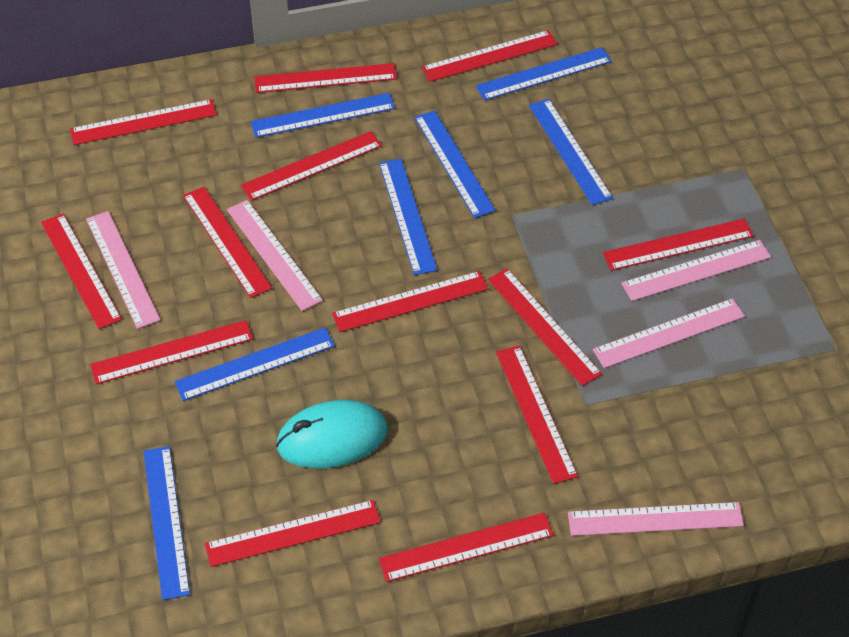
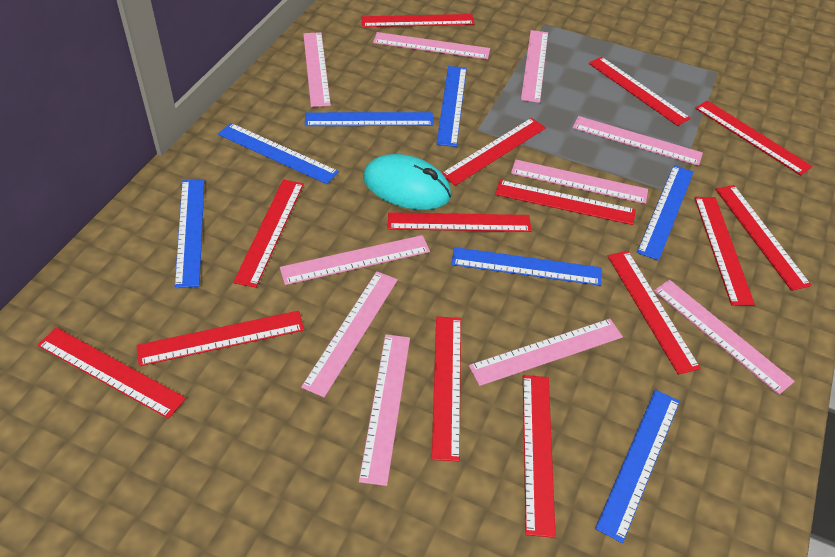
pink ruler: [86,211,160,329] [227,200,323,311] [568,502,744,536] [593,298,745,368] [621,240,771,301] = 5 -> [280,235,430,285] [301,271,398,397] [303,32,331,107] [359,334,410,486] [373,32,490,59] [469,319,623,386] [511,159,648,204] [521,30,548,103] [573,116,703,166] [654,280,795,395] = 10
red ruler: [41,214,122,329] [70,99,217,145] [90,320,253,384] [183,187,272,298] [205,500,381,567] [241,131,382,201] [254,63,397,93] [332,271,488,332] [379,513,554,582] [421,30,558,82] [488,268,602,386] [496,345,578,484] [603,219,754,271] = 13 -> [37,327,186,419] [136,311,304,366] [233,179,304,288] [361,14,475,27] [388,212,531,232] [432,317,461,461] [442,118,546,185] [495,180,636,225] [523,375,556,538] [589,57,691,126] [608,251,701,375] [694,197,755,305] [695,100,812,175] [716,185,812,291] = 14

